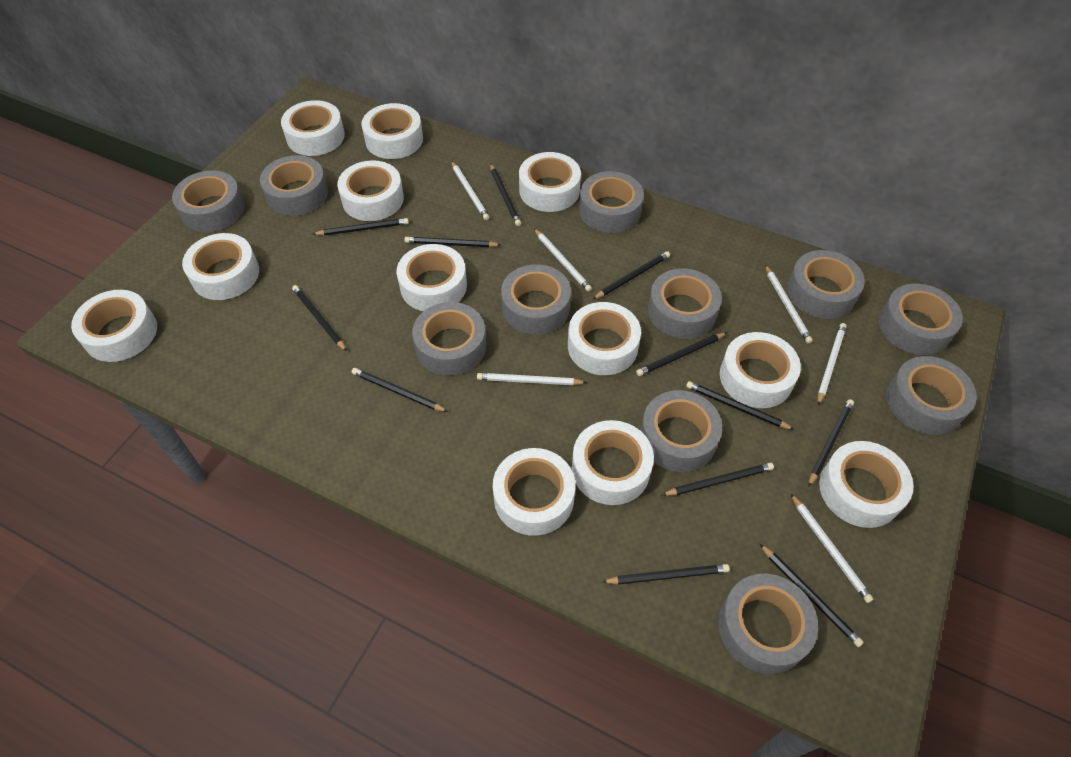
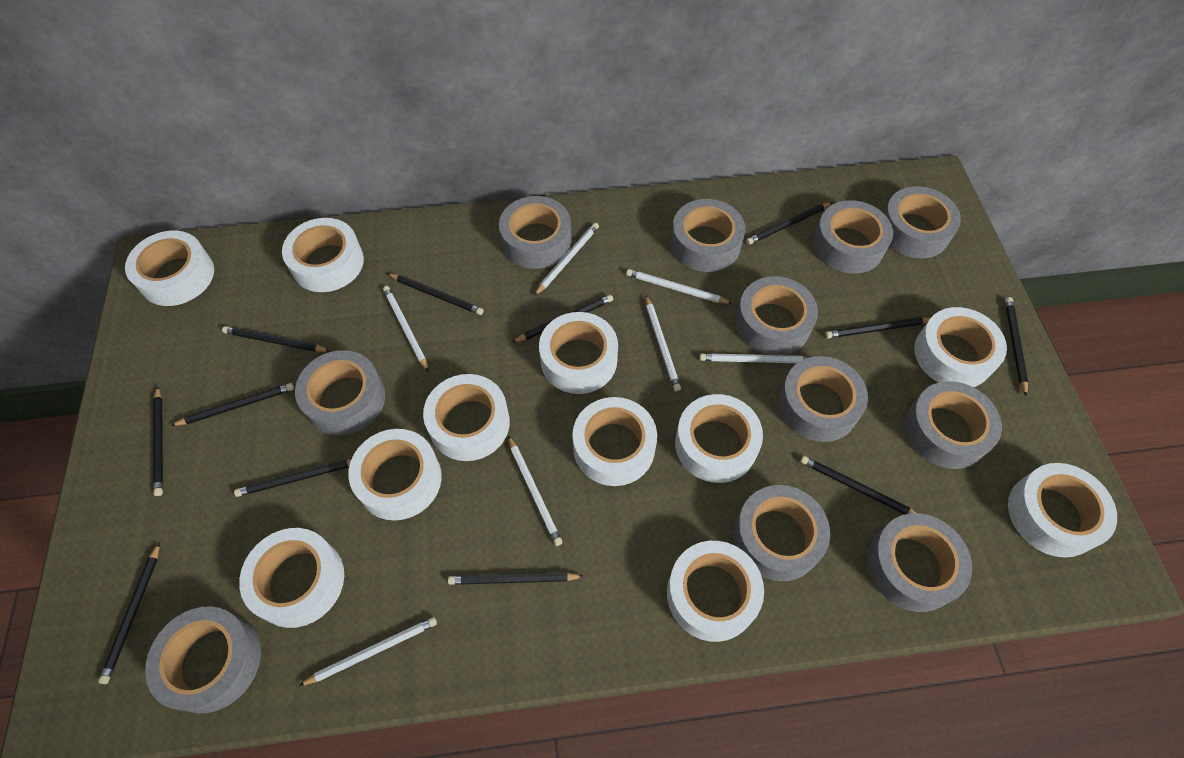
white pencil: [451,161,489,220] [477,373,587,385] [534,229,592,292] [765,265,813,344] [791,494,873,603] [818,323,847,405] = 6 -> [299,617,437,686] [383,286,429,372] [508,436,563,546] [534,223,599,296] [626,269,733,304] [646,295,681,391] [700,353,809,363] = 7
white tape: [71,290,157,362] [182,233,259,300] [281,100,345,156] [337,160,404,221] [362,103,423,159] [397,244,467,311] [493,448,575,536] [519,152,581,212] [568,302,641,375] [572,420,654,505] [720,332,801,408] [819,441,914,528] = 12 -> [125,231,214,306] [239,528,344,628] [282,218,364,292] [348,429,442,520] [423,374,510,461] [539,312,618,394] [572,397,657,486] [667,541,764,642] [675,394,763,483] [914,307,1007,387] [1008,463,1117,558] = 11

